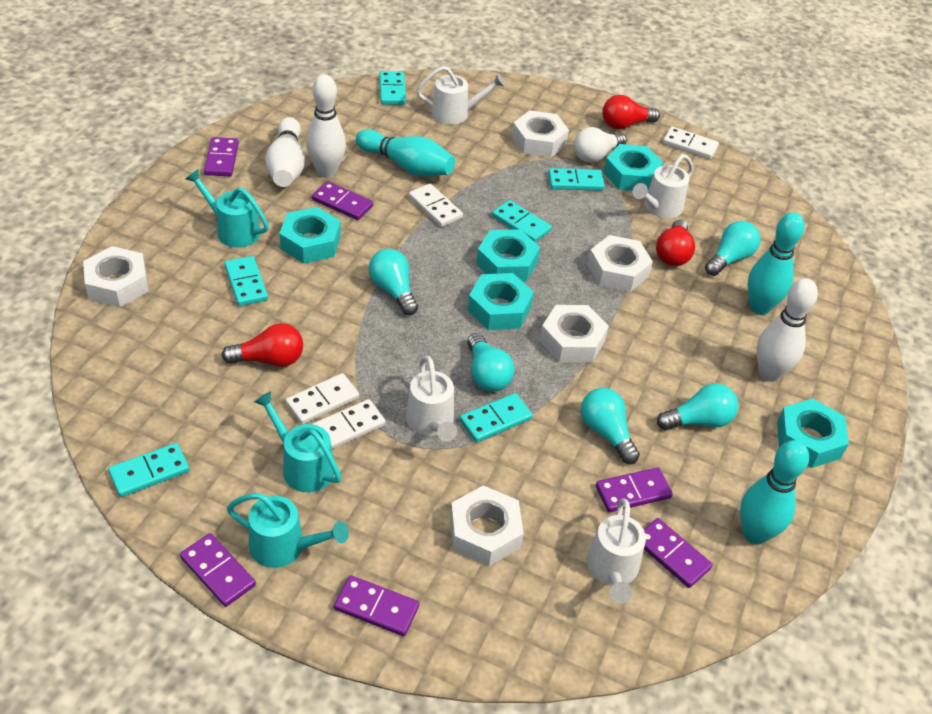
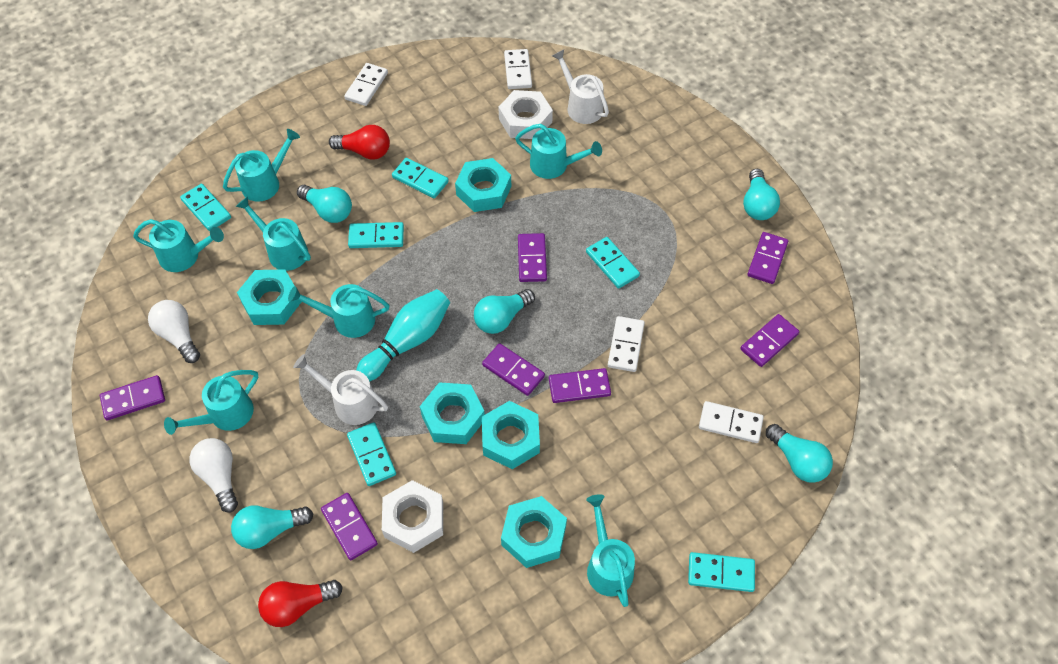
purple domino: [180,533,256,607] [204,137,239,176] [312,181,373,220] [334,575,419,636] [596,467,673,512] [644,518,713,588] = 6 -> [100,375,165,420] [321,493,378,560] [482,343,545,396] [518,233,547,282] [549,368,611,403] [740,314,799,367] [747,232,788,284] = 7
red light bulb: [222,323,303,367] [602,95,660,129] [656,219,695,266] = 3 -> [258,580,343,627] [329,125,390,160] = 2
turquoise bowling pin: [356,129,455,177] [740,440,809,544] [748,212,805,315] = 3 -> [356,289,450,381] = 1
turquoise watering can: [186,169,269,248] [227,493,349,568] [254,391,342,492] = 3 -> [133,219,224,272] [164,370,258,435] [223,129,300,202] [236,196,311,271] [288,284,389,338] [515,124,602,179] [586,494,635,607] = 7
white bowling pin: [265,117,305,187] [306,74,346,178] [757,278,818,382] = 3 -> none = 0
white light bulb: [574,127,627,163] = 1 -> [148,300,200,363] [189,438,238,513] = 2
white nut: [83,246,149,307] [450,485,524,566] [512,110,569,158] [540,305,609,363] [587,235,653,292] = 5 -> [382,480,443,553] [498,90,553,139] = 2
white watering can: [406,356,457,442] [416,66,505,125] [587,498,646,603] [633,154,693,218] = 4 -> [293,354,388,425] [552,50,609,124] = 2

